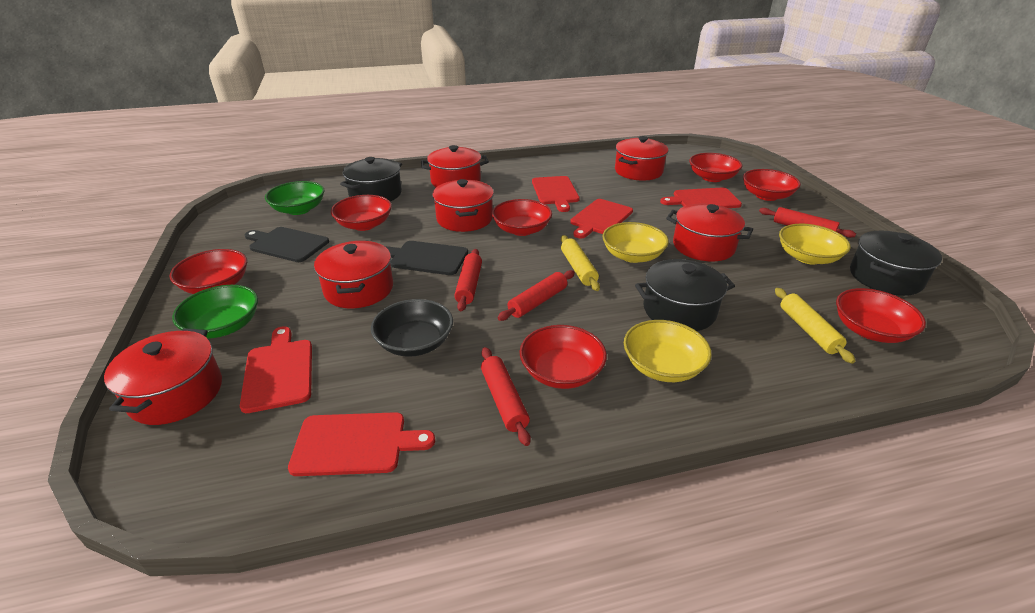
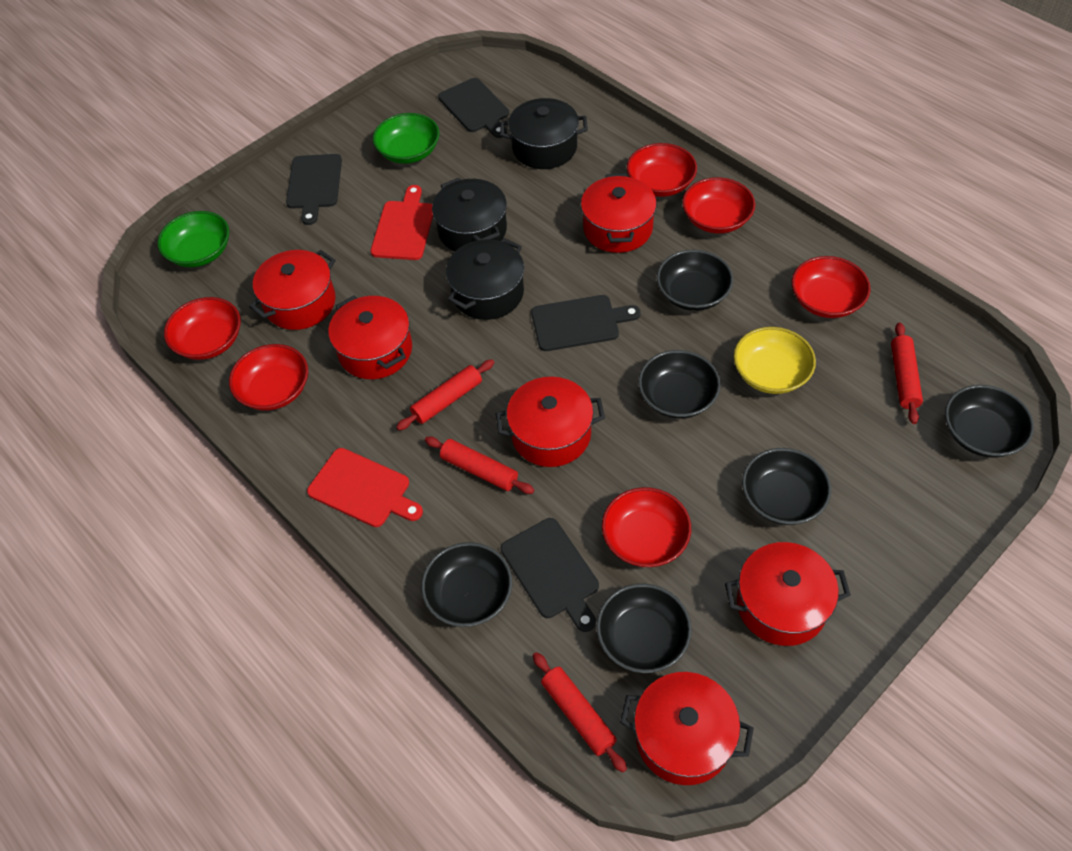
black bowl: [371,299,453,357] = 1 -> [421,542,512,627] [596,583,692,673] [638,350,721,419] [657,250,733,311] [742,448,831,525] [945,385,1034,458] = 6
black cutting board: [245,227,329,262] [385,241,468,275] = 2 -> [286,154,342,225] [438,78,509,138] [501,518,599,632] [531,295,641,351] = 4
red bowl: [170,249,247,294] [331,195,392,231] [492,199,552,236] [519,325,607,389] [689,153,742,182] [743,169,801,201] [836,288,926,343] = 7 -> [164,297,241,360] [229,344,308,411] [602,487,691,567] [627,143,697,197] [682,177,755,234] [792,256,871,318] = 6
red cutting board: [240,326,312,413] [288,412,435,476] [532,176,580,212] [570,199,633,239] [660,187,742,208] = 5 -> [307,448,423,527] [370,185,433,260] = 2
yellow bowl: [602,222,669,263] [624,320,712,382] [779,224,851,264] = 3 -> [734,327,816,394] = 1
yellow rolling pin: [561,235,600,291] [775,288,855,364] = 2 -> none = 0

